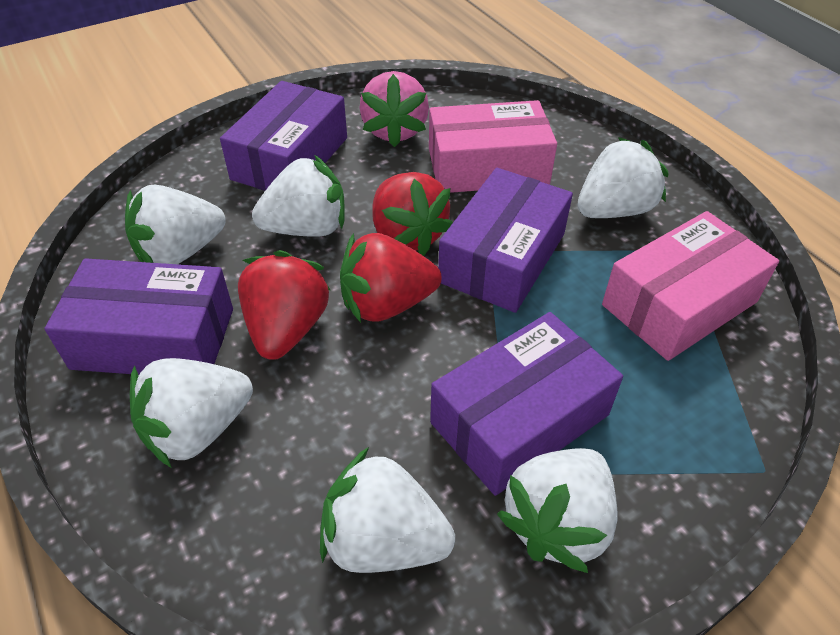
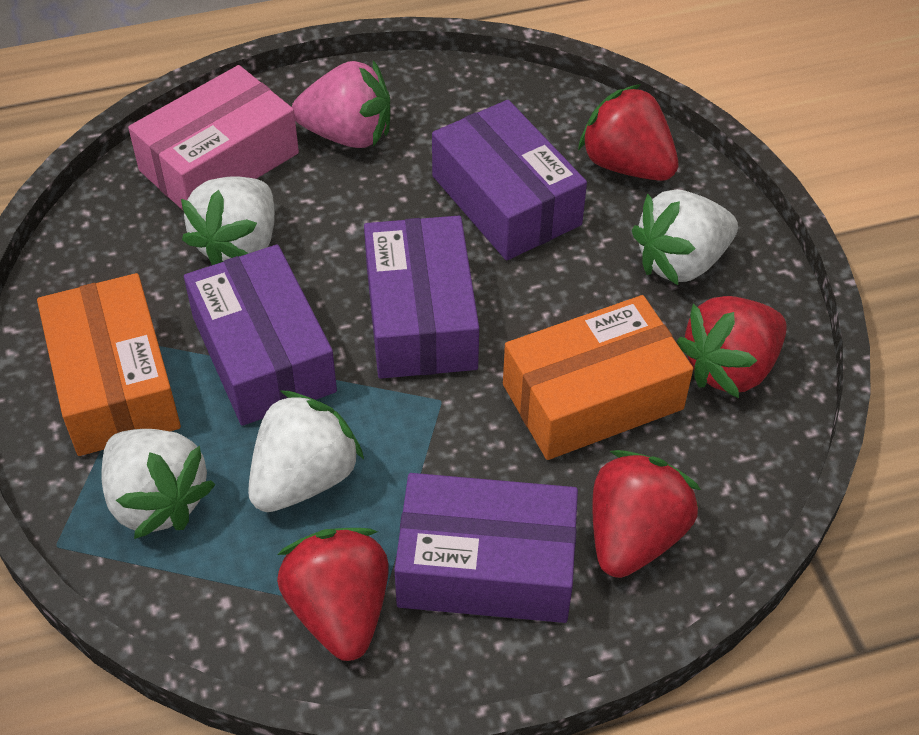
orange box: none = 0 -> [37,273,181,456] [503,295,693,460] = 2
pink box: [429,100,557,193] [602,211,779,361] = 2 -> [128,65,299,210] = 1
red strawberry: [238,250,330,360] [340,233,442,323] [373,172,453,256] = 3 -> [277,528,389,661] [578,84,678,181] [592,450,701,578] [677,296,787,398] = 4
white strawberry: [125,185,226,264] [130,358,253,468] [252,155,345,237] [320,447,455,573] [497,448,618,573] [577,137,669,218] = 6 -> [101,429,215,539] [181,176,275,265] [248,390,364,512] [632,189,738,285] = 4

